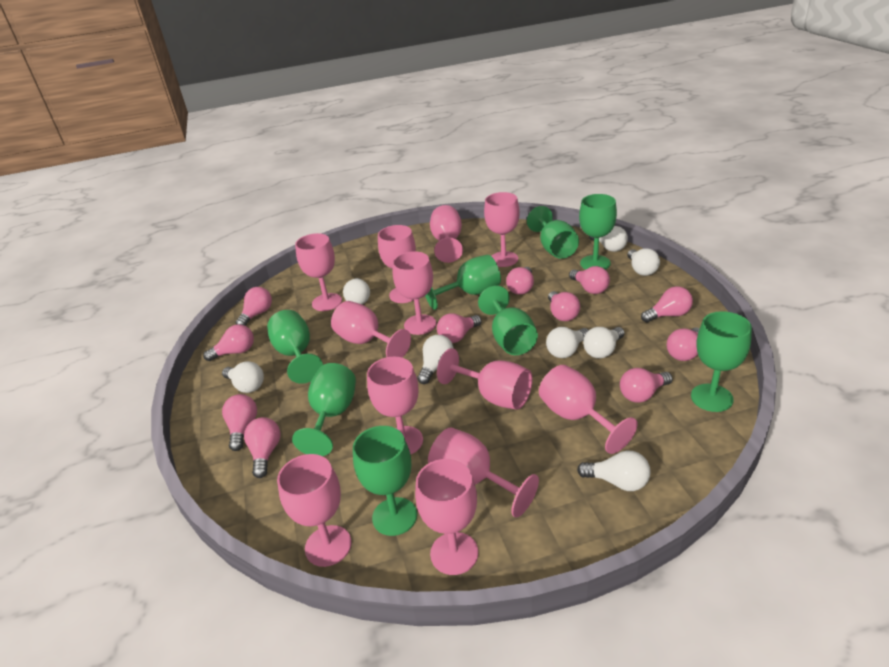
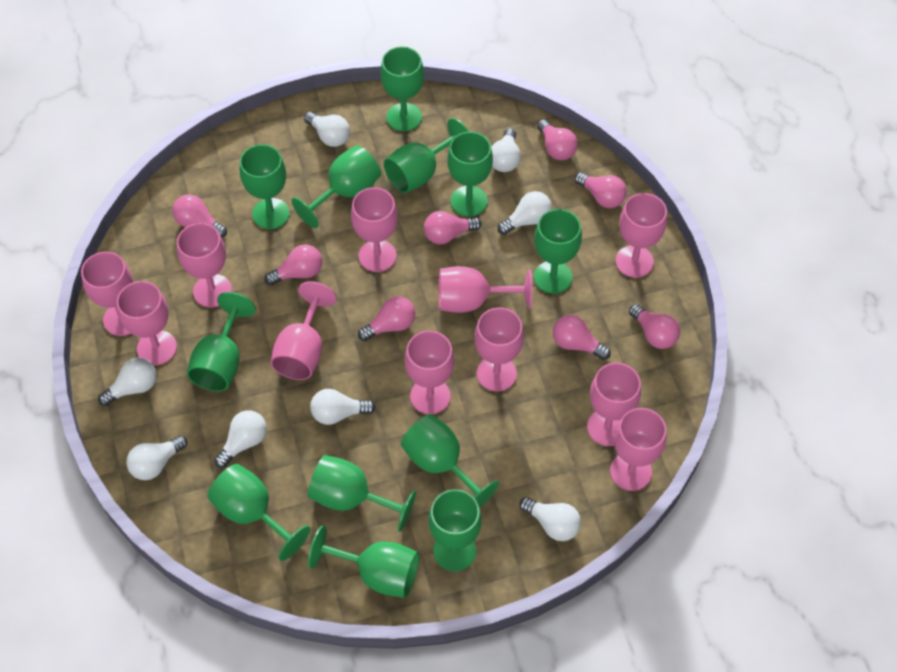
green goblet: [267,310,323,384] [292,363,356,456] [353,426,417,536] [425,255,501,310] [478,285,538,355] [527,206,579,259] [579,194,617,270] [691,311,752,412] = 8 -> [187,292,256,391] [207,464,310,561] [240,144,290,229] [292,145,381,228] [308,455,416,532] [308,526,419,598] [380,46,424,131] [384,118,469,193] [401,414,499,508] [428,489,482,571] [447,132,493,216] [534,209,582,294] = 12
pink goblet: [277,454,351,567] [295,233,342,311] [331,301,411,358] [367,357,423,454] [378,225,416,303] [393,251,436,335] [415,459,478,575] [428,427,539,518] [430,205,463,263] [437,348,532,410] [484,192,520,267] [539,365,638,454] = 12 -> [81,252,133,336] [117,281,177,365] [177,223,232,307] [271,281,337,380] [351,187,398,272] [405,331,454,414] [439,266,532,313] [474,307,524,392] [587,362,641,446] [610,408,667,491] [615,193,667,278] = 11
pink light bulb: [203,324,254,361] [222,394,257,451] [236,287,272,326] [244,417,280,478] [437,313,482,343] [506,267,534,295] [548,291,580,321] [569,266,610,294] [620,368,673,403] [641,286,693,322] [667,327,700,361] = 11 -> [172,195,227,238] [265,244,322,285] [358,296,415,341] [424,211,481,244] [537,119,578,160] [553,315,611,360] [575,172,627,208] [629,304,680,349] = 8

